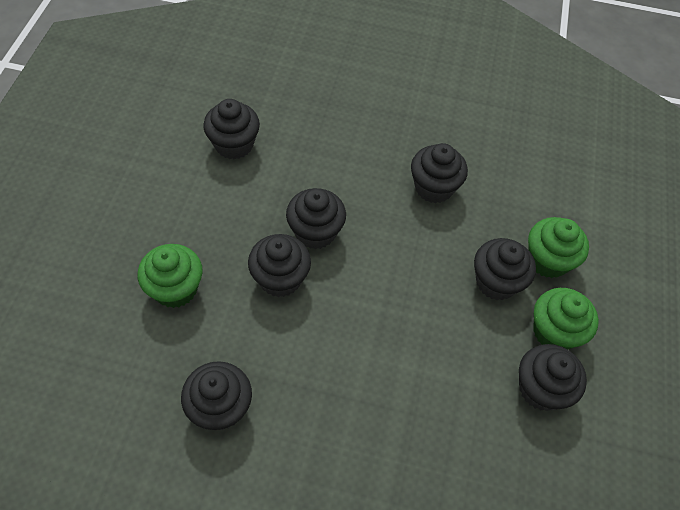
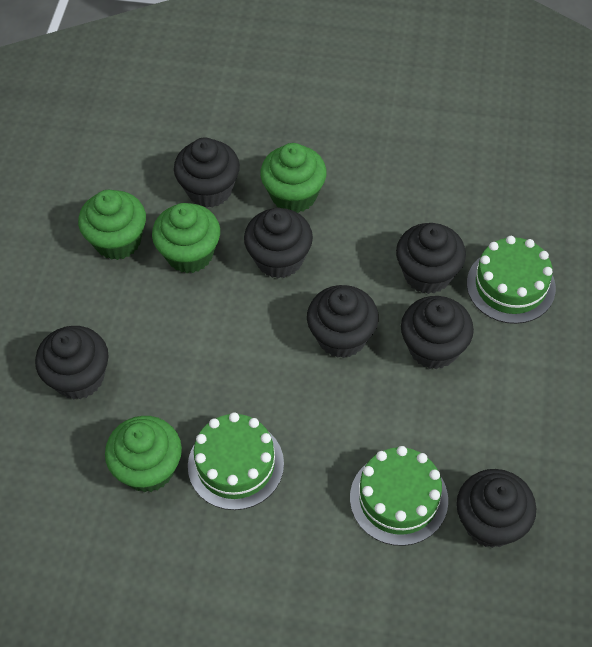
green cake: none = 0 -> [188,412,284,510] [350,446,448,546] [467,236,556,324] = 3
green cupcake: [138,244,203,308] [528,217,589,278] [533,288,599,350] = 3 -> [78,190,146,260] [105,416,182,493] [152,203,220,273] [260,143,327,213] = 4

